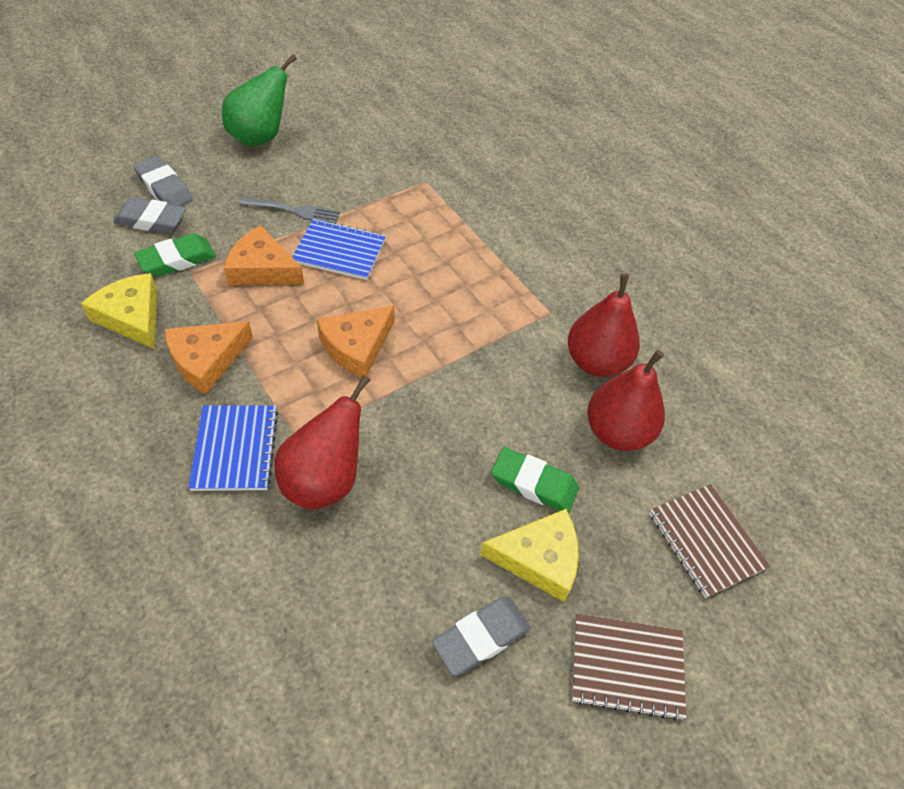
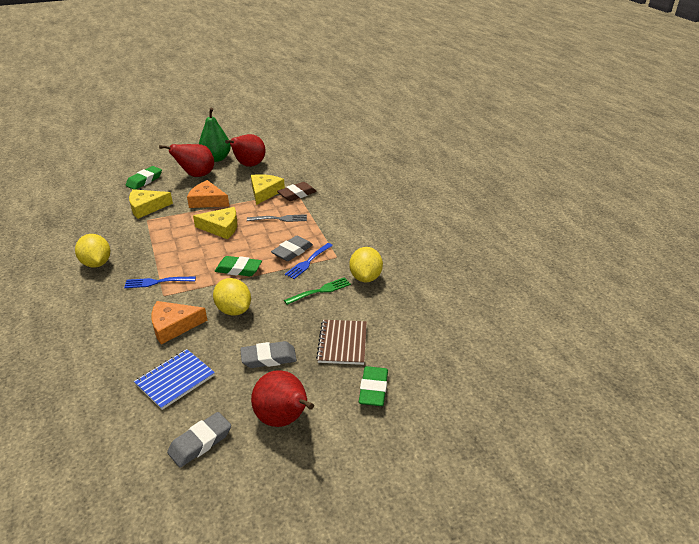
blue fork: none = 0 -> [124,276,196,288] [285,243,333,279] = 2
blue notebook: [188,405,278,491] [292,219,386,280] = 2 -> [134,349,215,410] = 1
brown eraser: none = 0 -> [277,182,317,201] = 1
brown notebook: [572,614,686,721] [649,484,770,598] = 2 -> [316,320,367,365] = 1
green eraser: [134,234,216,277] [491,447,579,513] = 2 -> [126,166,162,190] [215,256,262,276] [359,366,388,406] = 3
green fork: none = 0 -> [284,277,351,305] = 1
orange cheese: [165,321,253,394] [224,225,304,285] [317,305,395,377] = 3 -> [151,301,207,345] [187,180,229,208] = 2
yellow cheese: [81,273,157,349] [480,509,579,602] = 2 -> [129,189,173,219] [193,207,237,239] [251,174,285,205] = 3
yellow lemon: none = 0 -> [75,234,110,268] [213,278,251,316] [349,247,383,283] = 3

